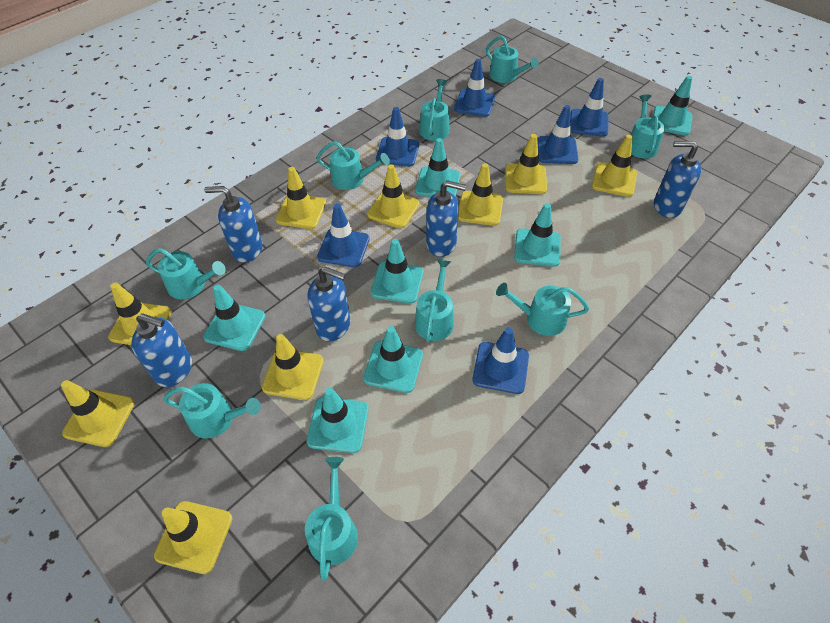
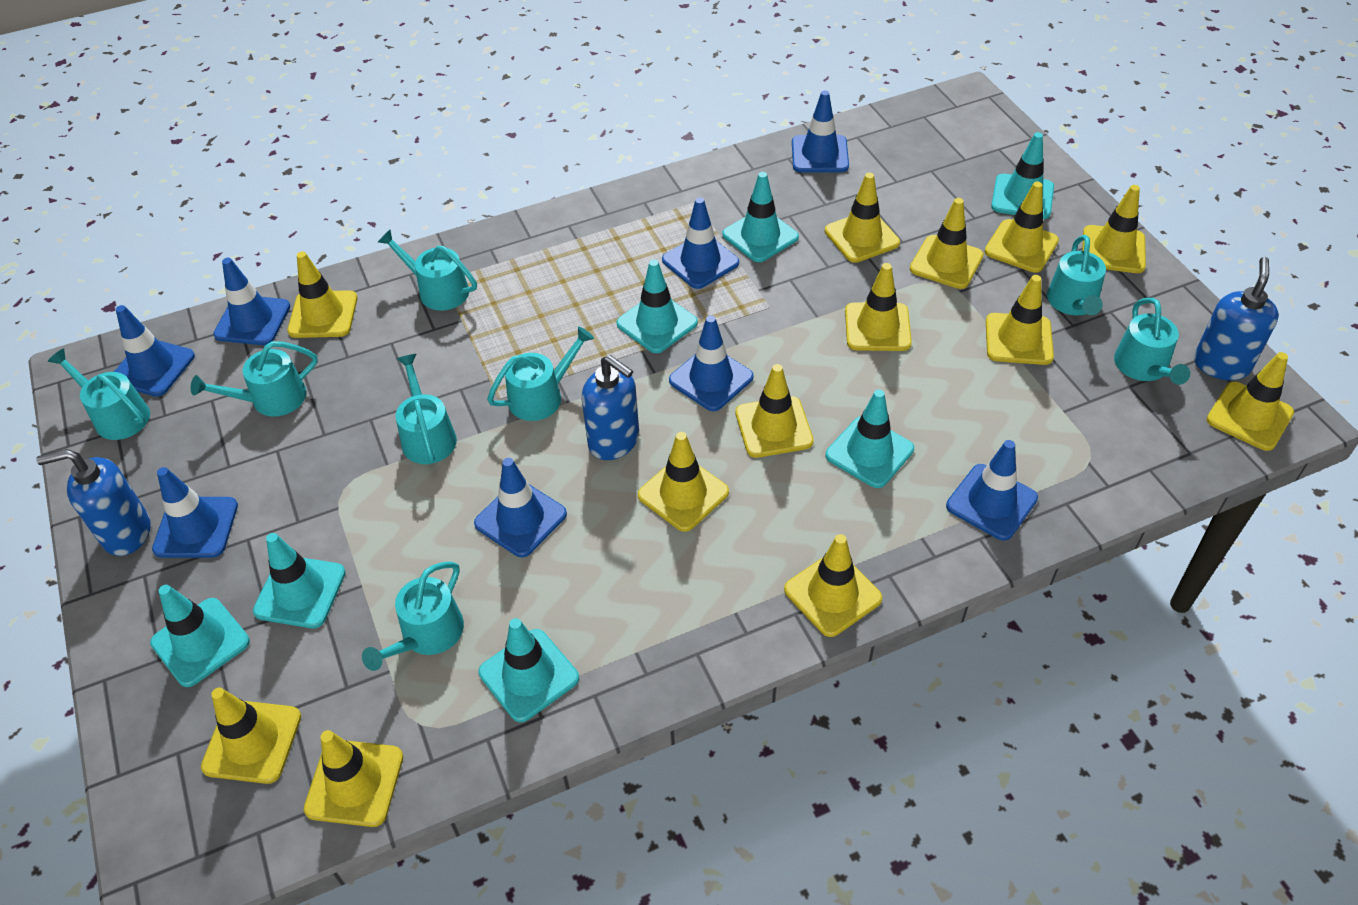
blue soap dispenser: [131,313,192,387] [204,186,263,263] [308,267,351,341] [426,180,466,257] [654,141,701,218] = 5 -> [36,449,150,556] [582,355,639,460] [1194,257,1279,380] = 3
blue traffic cone: [317,204,370,267] [376,107,419,167] [454,59,495,117] [472,327,529,394] [537,105,578,164] [570,78,608,137] = 6 -> [114,305,195,397] [152,467,238,558] [213,258,290,345] [474,458,567,557] [662,197,739,289] [669,315,753,411] [792,91,849,173] [946,440,1038,541] = 8
turquoise watering can: [146,248,226,299] [164,383,261,439] [305,457,358,581] [317,141,390,190] [415,259,454,343] [419,79,450,141] [486,36,539,83] [496,283,589,336] [631,95,665,159] = 9 -> [48,348,150,440] [191,341,318,417] [362,562,464,671] [378,230,477,311] [396,354,457,464] [487,326,594,421] [1047,235,1106,315] [1114,298,1190,385] = 8
yellow traffic cone: [61,380,135,447] [108,283,172,345] [154,501,232,574] [262,334,324,400] [276,167,326,229] [367,164,420,228] [458,163,503,226] [505,134,547,194] [592,134,637,197] = 9 -> [201,688,301,784] [287,252,358,338] [304,730,403,827] [638,432,729,532] [736,364,814,458] [784,534,882,637] [825,173,900,263] [845,263,912,351] [910,198,984,289] [984,182,1059,273] [986,275,1054,365] [1083,185,1146,273] [1207,352,1294,451] = 13

